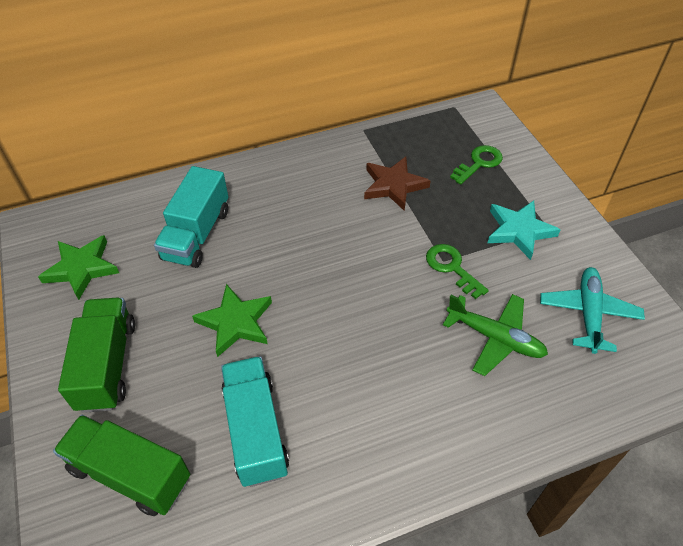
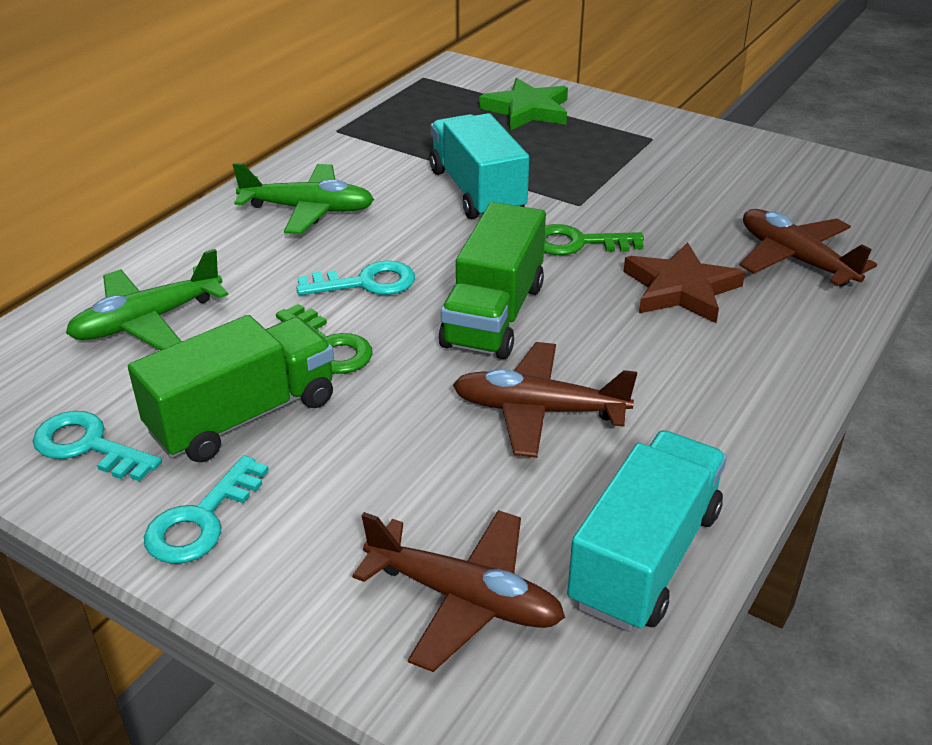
brown plane: none = 0 -> [352,510,565,672] [453,342,637,458] [739,209,877,287] = 3
green plane: [443,294,548,376] = 1 -> [66,249,228,350] [232,163,374,234] = 2
green star: [38,235,119,300] [192,284,272,357] = 2 -> [479,78,568,130] = 1
turquoise key: none = 0 -> [33,411,162,481] [144,455,269,564] [296,261,415,295] = 3
turquoise plane: [540,267,645,354] = 1 -> none = 0
turquoise star: [487,201,561,260] = 1 -> none = 0

